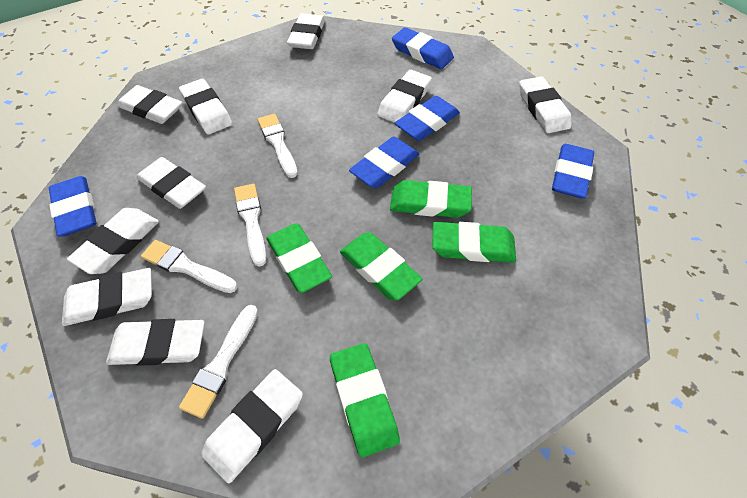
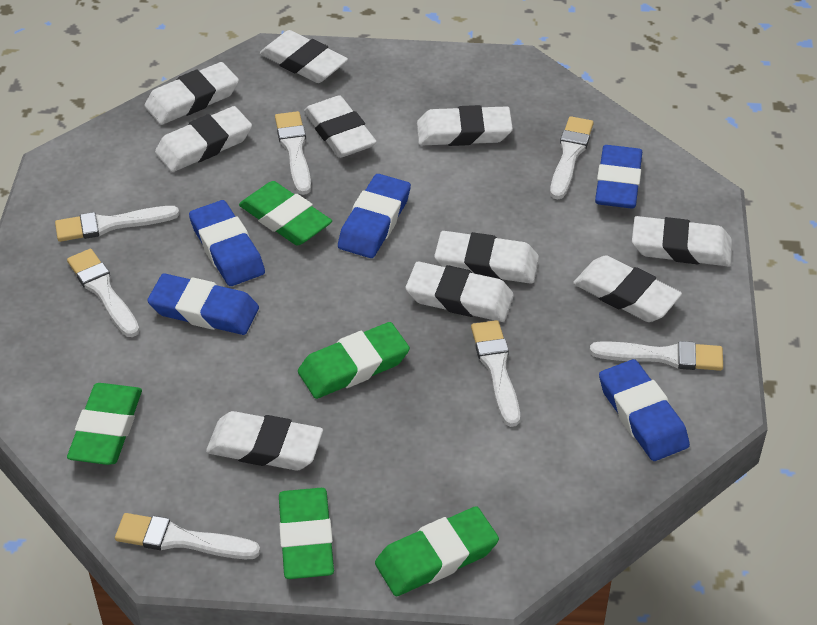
white brush: [141,240,237,293] [179,305,258,419] [234,184,267,266] [258,114,298,178] = 4 -> [55,206,179,242] [67,249,140,337] [115,513,260,559] [275,111,311,195] [471,320,520,427] [550,116,594,199] [590,341,723,371] = 7

